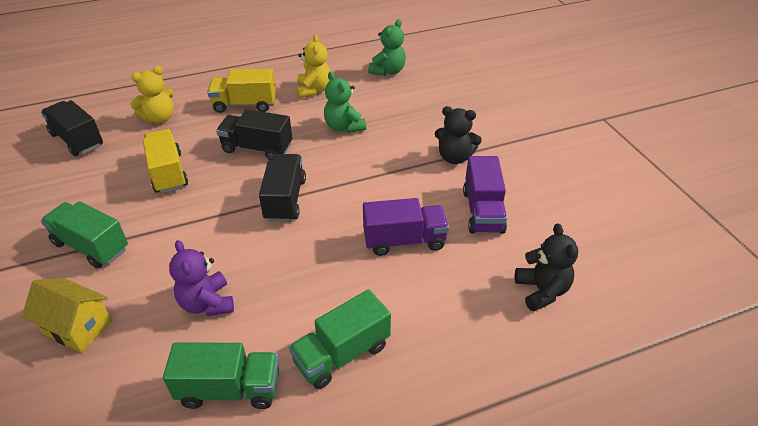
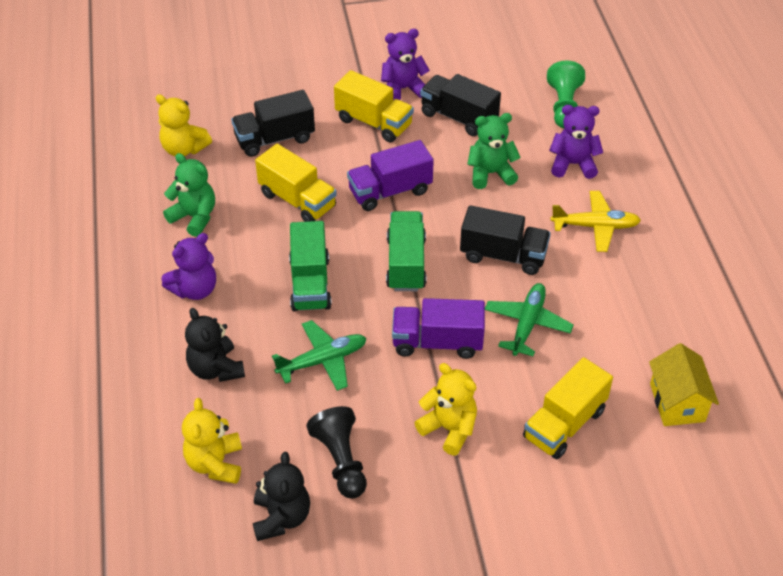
black pawn: none = 0 -> [307,406,367,498] = 1
green pawn: none = 0 -> [547,61,585,128] = 1
green plane: none = 0 -> [272,320,367,391] [485,283,574,356] = 2
green truck: [41,201,128,268] [163,342,279,409] [289,289,391,389] = 3 -> [289,221,332,311] [386,211,427,291] = 2
purple teddy bear: [169,240,234,316] = 1 -> [162,233,216,300] [381,29,430,100] [549,105,603,179] = 3
yellow plane: none = 0 -> [550,191,641,252] = 1
yellow teddy bear: [130,66,174,123] [297,35,331,98] = 2 -> [156,94,212,156] [182,398,242,484] [415,363,477,456] = 3
yellow truck: [143,129,188,193] [207,69,276,113] = 2 -> [255,144,337,222] [334,70,414,142] [523,357,613,459] = 3

